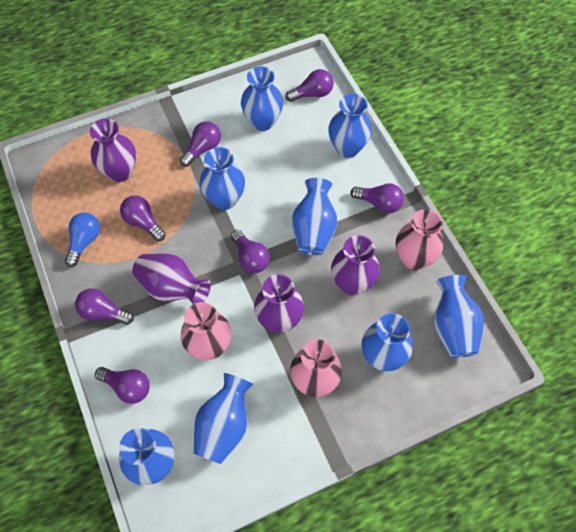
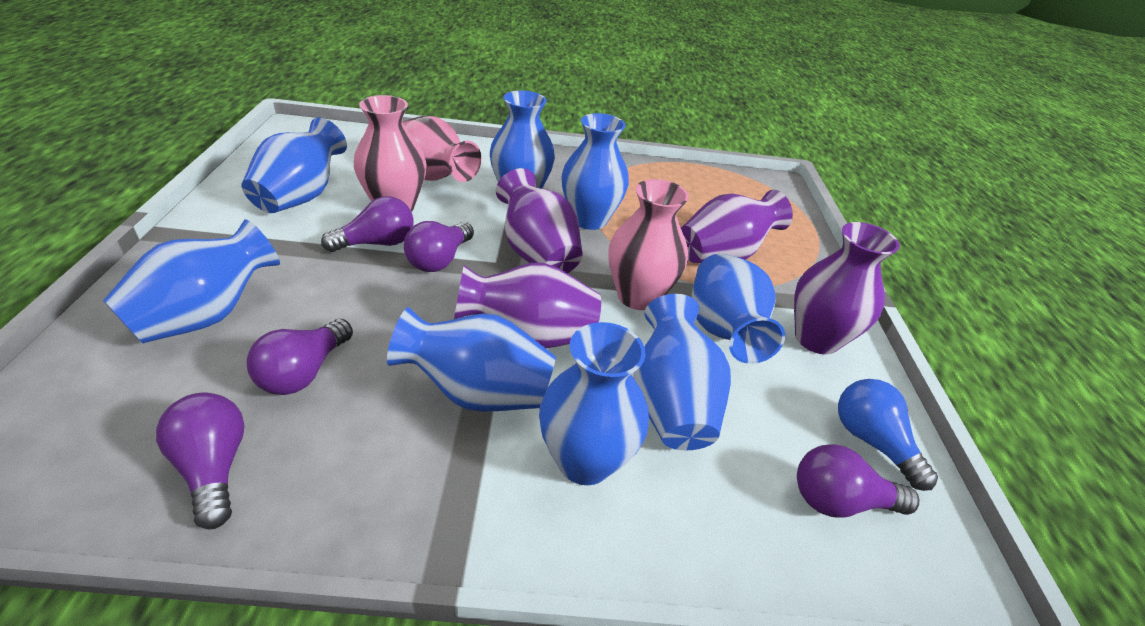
purple light bulb: [75,288,134,325] [95,367,150,404] [120,195,166,241] [180,121,221,167] [231,230,270,273] [286,69,334,102] [350,183,404,213] = 7 -> [156,393,245,529] [247,319,353,395] [321,196,414,252] [404,221,474,272] [797,444,920,518] = 5

